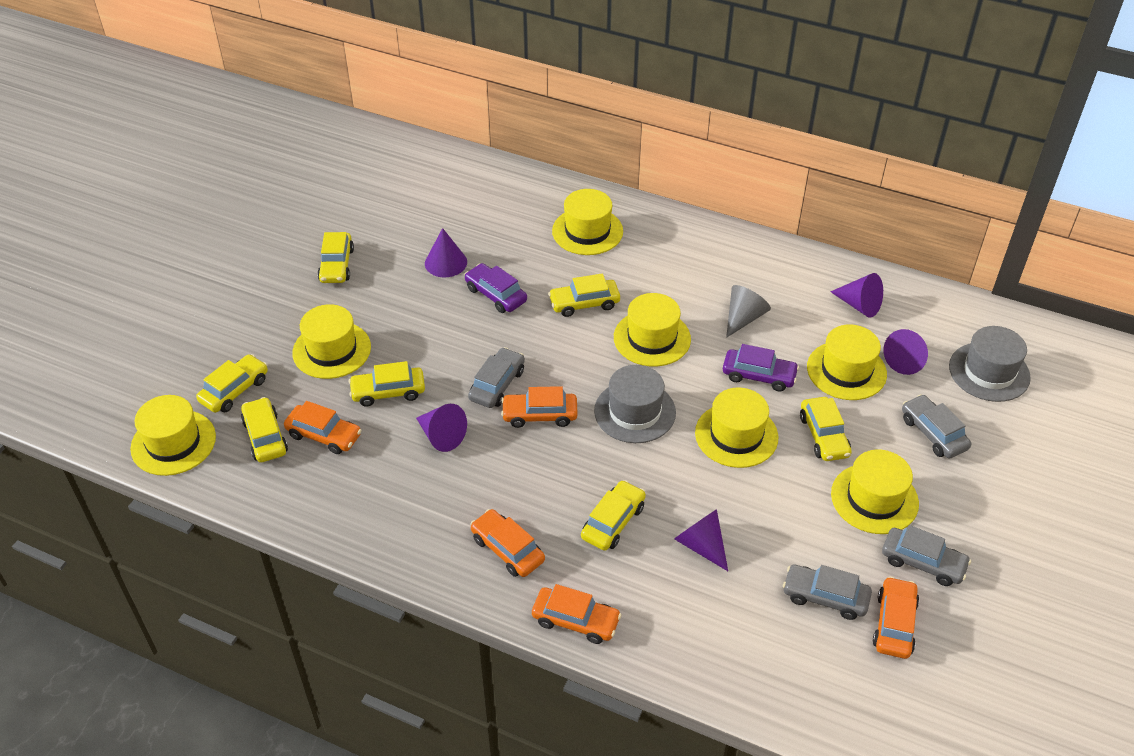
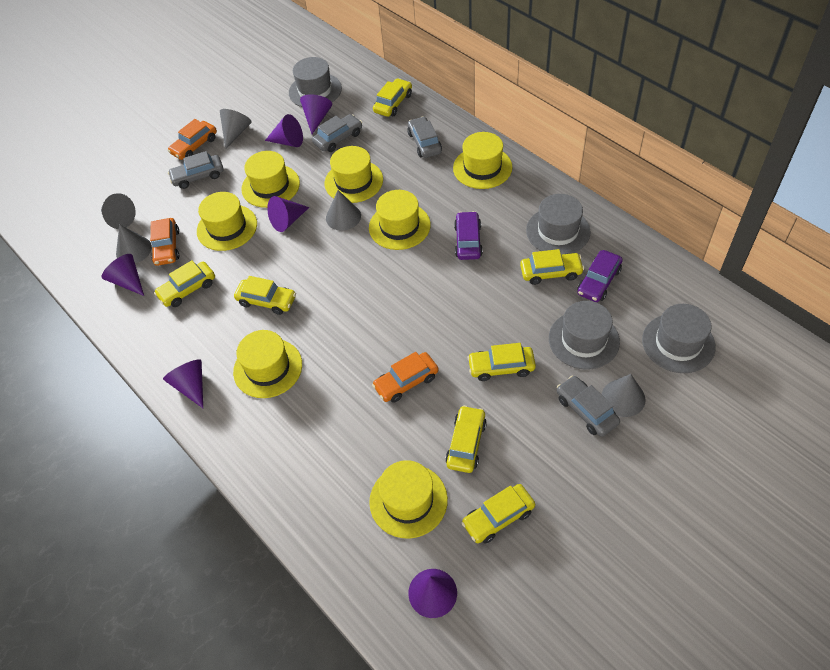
grey cone: [726,285,771,338] = 1 -> [101,193,136,229] [116,224,152,263] [220,109,252,149] [326,190,361,231] [602,374,645,417] = 5
grey hat: [594,365,676,443] [949,326,1031,402] = 2 -> [289,57,342,107] [526,194,591,255] [549,301,620,370] [642,304,716,373] = 4
orange car: [284,401,362,454] [470,509,545,577] [501,386,578,428] [532,584,622,644] [873,576,919,659] = 5 -> [150,218,179,266] [168,119,217,160] [372,352,439,403] = 3
purple cone: [416,404,467,452] [425,228,467,278] [674,509,728,571] [830,273,883,318] [884,329,928,375] = 5 -> [102,254,144,296] [163,359,203,408] [265,114,303,147] [267,196,309,232] [300,94,332,134] [409,569,457,618] = 6

